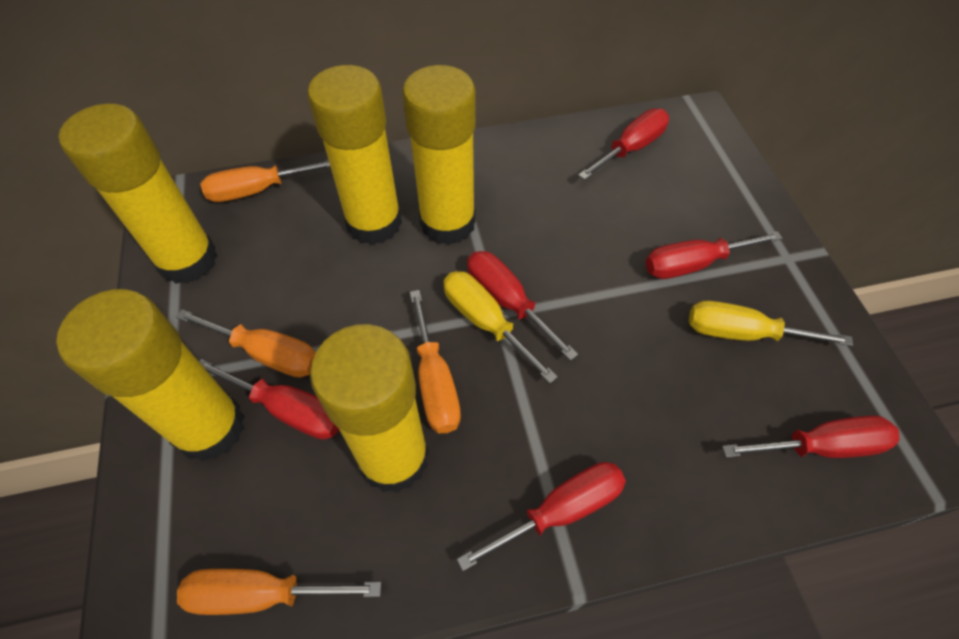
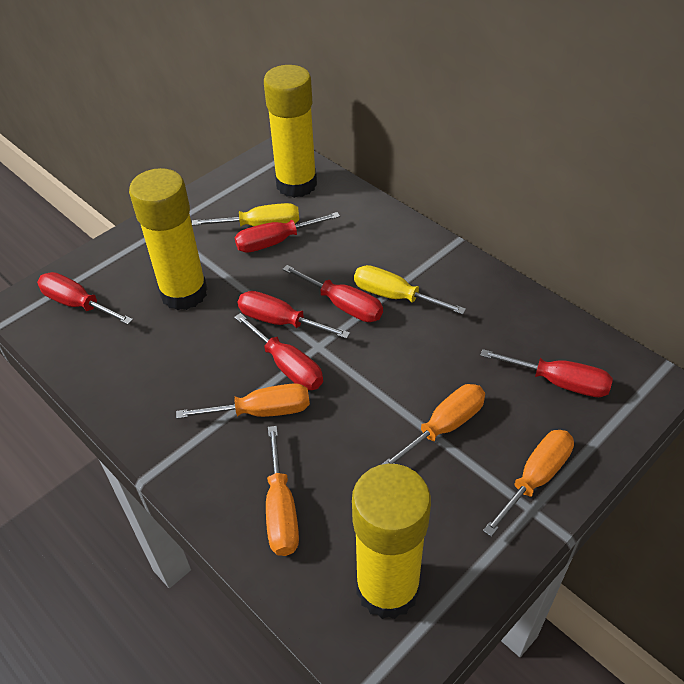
yellow glue stick: [56,289,245,462] [59,104,218,284] [307,65,402,245] [310,324,429,493] [402,65,476,245] = 5 -> [129,168,207,310] [264,65,317,198] [352,464,431,619] = 3

